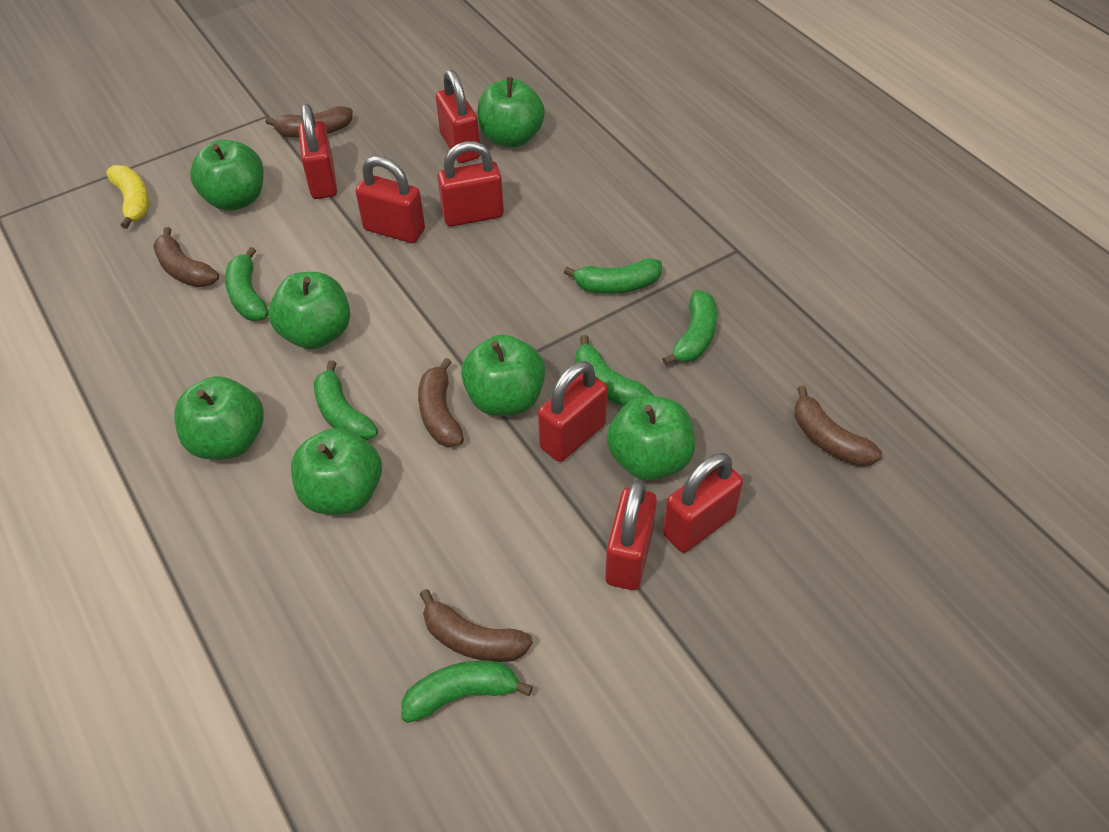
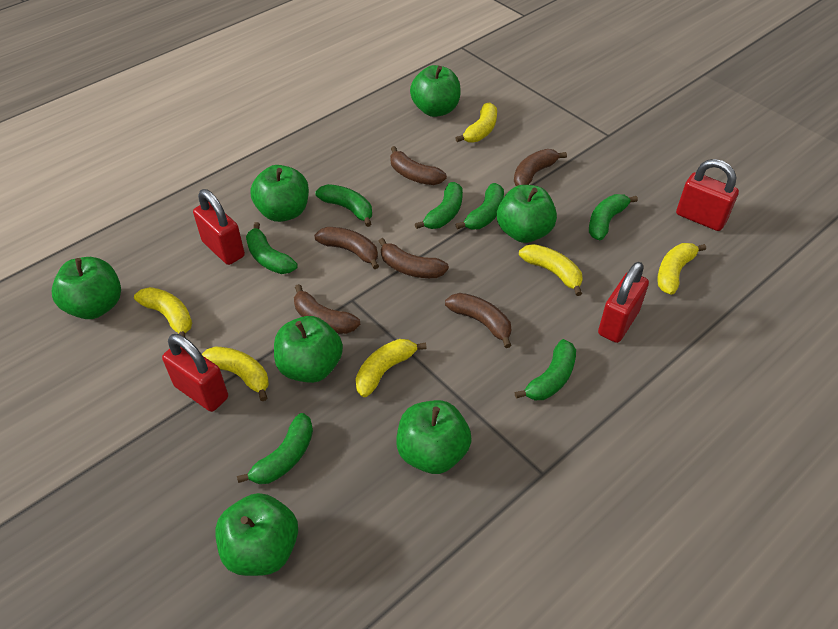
brown banana: [153,227,219,287] [265,106,353,138] [418,358,464,447] [419,589,533,662] [794,386,882,466] = 5 -> [294,284,360,334] [314,227,379,269] [379,238,449,278] [390,146,447,185] [445,293,511,348] [514,149,567,186] = 6
green banana: [225,247,269,321] [314,360,378,441] [401,661,533,723] [564,258,662,294] [576,335,653,406] [662,290,717,365] = 6 -> [237,413,313,484] [246,222,298,274] [315,184,372,227] [415,182,463,229] [455,183,504,229] [515,339,576,400] [589,194,638,240] = 7
red padlock: [298,104,337,199] [355,156,425,243] [436,70,480,163] [437,141,504,227] [538,361,608,462] [605,480,657,590] [663,453,743,553] = 7 -> [162,334,228,412] [193,189,245,265] [598,262,649,343] [676,159,739,231] = 4
yellow banana: [106,165,149,229] = 1 -> [134,287,192,337] [202,346,269,401] [355,339,427,397] [455,102,497,143] [519,244,583,296] [657,243,706,295] = 6

